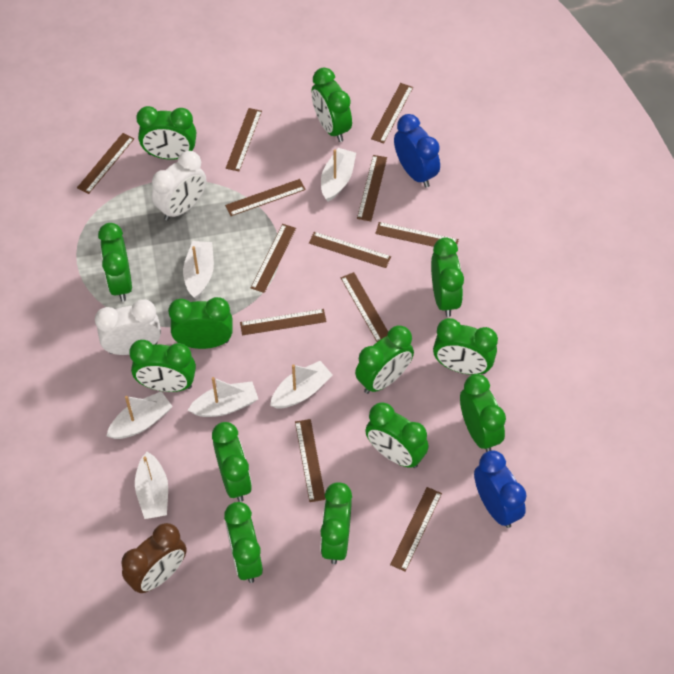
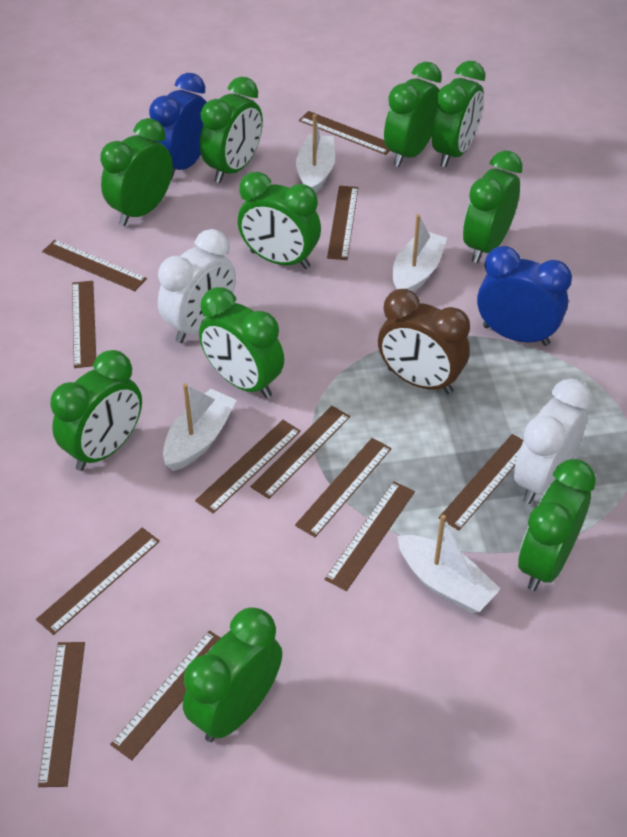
green clock: [98,223,132,302] [129,340,196,392] [136,106,196,160] [168,297,233,349] [212,422,252,502] [224,502,263,583] [312,68,352,142] [320,482,352,564] [355,325,414,394] [365,402,429,468] [431,237,464,317] [433,318,498,375] [460,374,506,452] = 13 -> [50,350,142,471] [100,118,173,226] [183,607,282,742] [199,287,284,398] [200,77,263,183] [238,172,321,269] [384,62,442,167] [432,61,485,167] [463,150,523,263] [518,459,596,591] = 10
white boat: [107,391,173,439] [135,452,168,519] [183,241,214,299] [188,377,258,417] [270,361,333,408] [321,148,356,202] = 6 -> [163,383,237,471] [296,114,335,193] [393,214,447,292] [397,515,500,613] = 4

